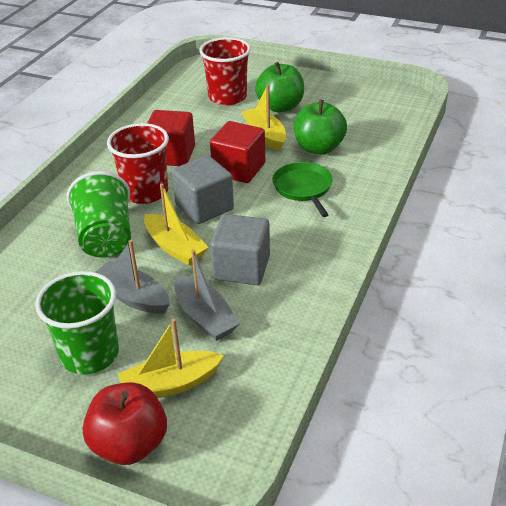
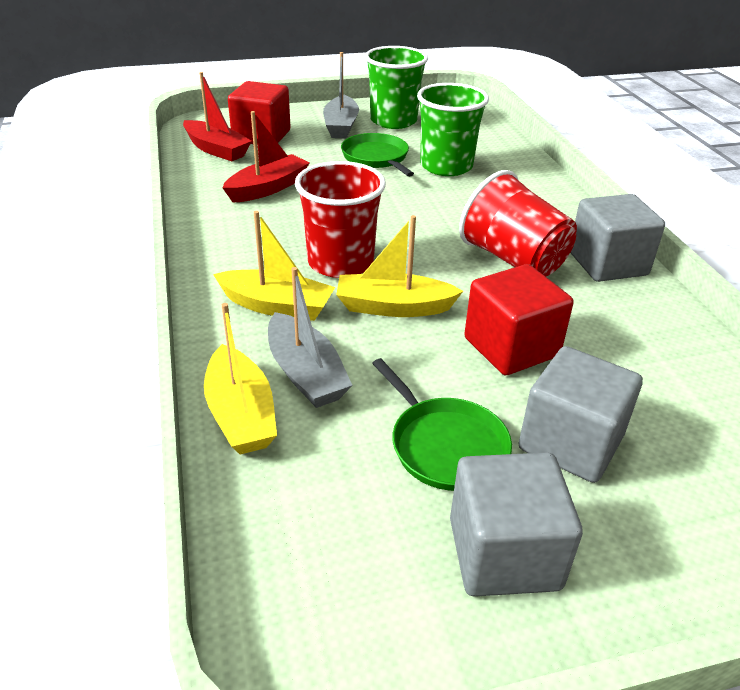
green apple: [255,62,304,112] [294,100,347,155] = 2 -> none = 0
green pan: [272,162,333,217] = 1 -> [341,133,414,177] [372,358,512,491] = 2
grey cube: [172,155,234,224] [210,214,270,285] = 2 -> [450,452,583,597] [518,346,643,483] [570,194,665,282] = 3
red apple: [83,382,167,465] = 1 -> none = 0
red boat: none = 0 -> [183,72,252,161] [222,111,309,202] = 2

